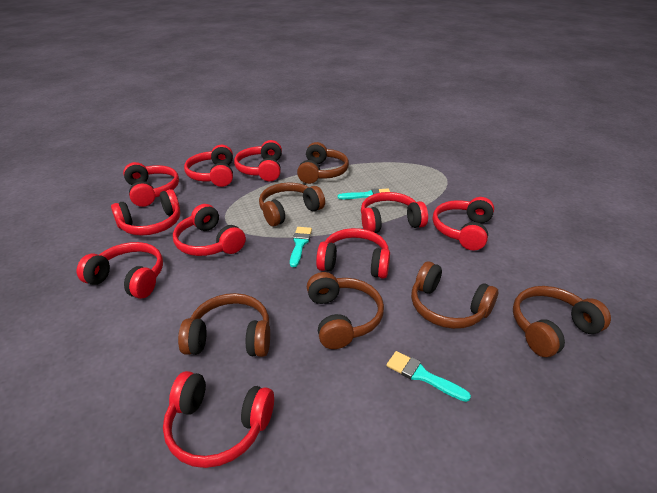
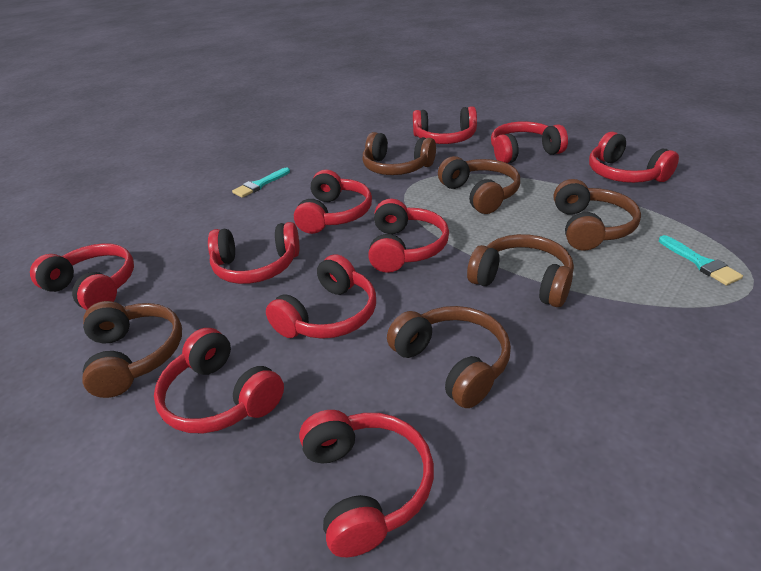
turquoise brush: [290,227,312,267] [338,188,390,199] [386,351,471,402] = 3 -> [232,168,290,198] [659,235,743,285] = 2

